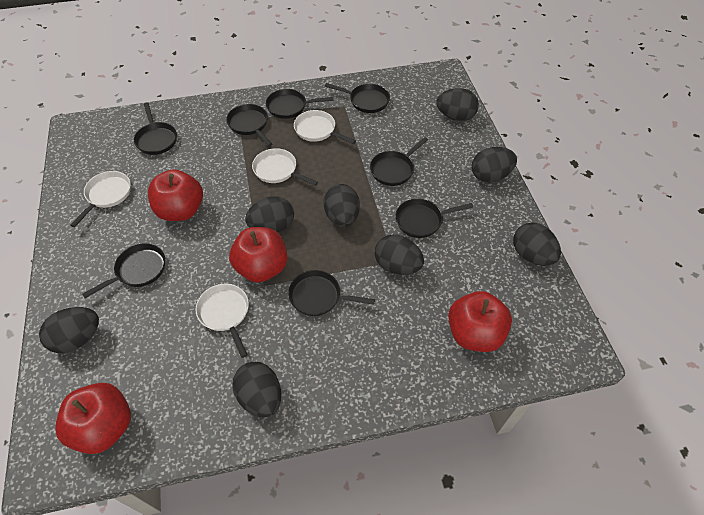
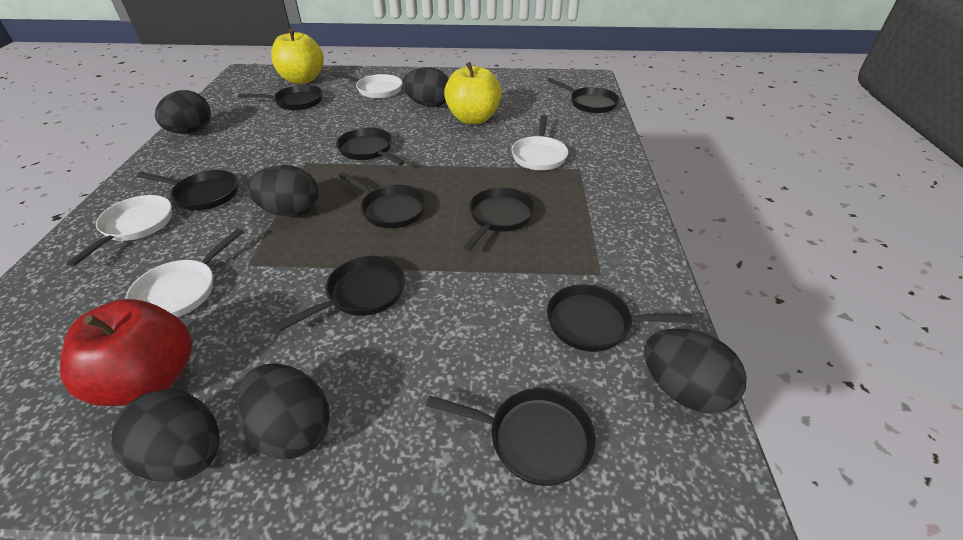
black egg: [39,307,99,353] [232,362,281,418] [245,196,294,233] [323,184,360,227] [375,234,424,275] [436,88,479,121] [472,147,517,183] [513,222,561,266] = 8 -> [111,389,220,482] [155,90,211,134] [236,363,330,460] [247,165,319,217] [402,67,449,107] [644,328,747,414] = 6
black pan: [82,243,165,298] [134,103,177,155] [226,104,272,147] [266,89,333,119] [288,270,375,316] [325,83,390,113] [370,137,428,186] [395,199,473,238] = 8 -> [137,170,238,211] [238,85,323,110] [275,256,405,332] [336,127,405,166] [339,172,427,228] [426,388,596,486] [463,187,535,251] [547,78,620,113] [547,284,693,352] = 9
red apple: [55,383,131,454] [148,169,203,221] [229,227,288,283] [448,291,512,352] = 4 -> [60,299,192,406] = 1
yellow apple: none = 0 -> [271,29,324,84] [444,62,502,124] = 2

